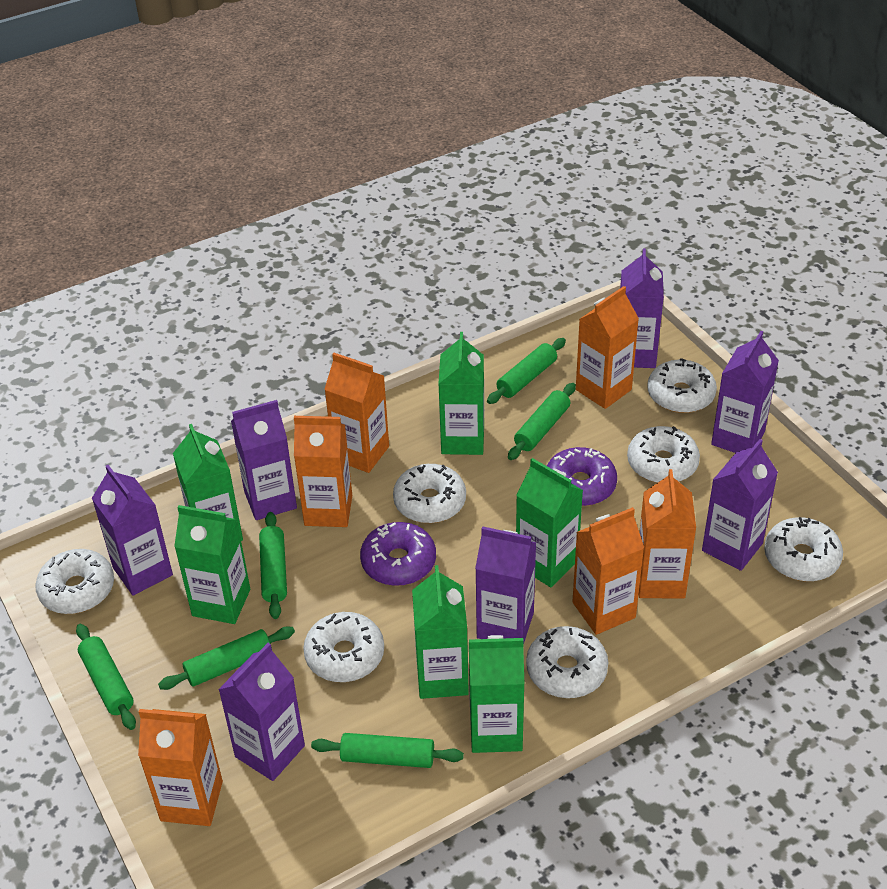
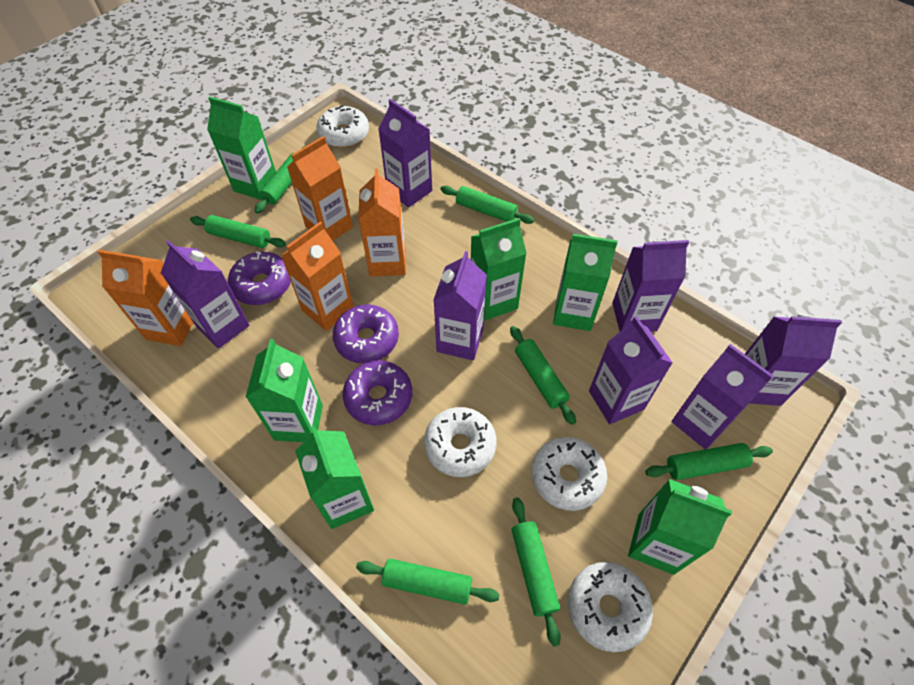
green rolling pin: [76,624,136,730] [158,626,295,690] [259,512,287,619] [311,733,464,768] [487,338,566,404] [508,383,576,460] = 6 -> [190,215,286,248] [255,146,306,214] [356,559,500,605] [440,186,534,224] [510,326,576,425] [512,497,561,646] [645,443,773,480] = 7
orange carton: [138,709,223,826] [294,416,352,527] [324,353,389,473] [572,507,644,635] [576,286,639,409] [639,469,696,599] = 6 -> [97,250,193,346] [281,221,354,331] [287,136,353,241] [358,168,406,277] = 4
purple donut: [360,522,436,586] [547,447,617,506] = 2 -> [228,251,291,305] [333,304,399,363] [343,360,412,425] = 3
white donut: [35,549,114,614] [303,612,384,682] [393,464,466,523] [526,626,608,698] [627,426,700,483] [647,358,717,413] [764,517,843,582] = 7 -> [316,105,369,148] [424,407,497,477] [532,437,607,511] [568,562,653,652] = 4

